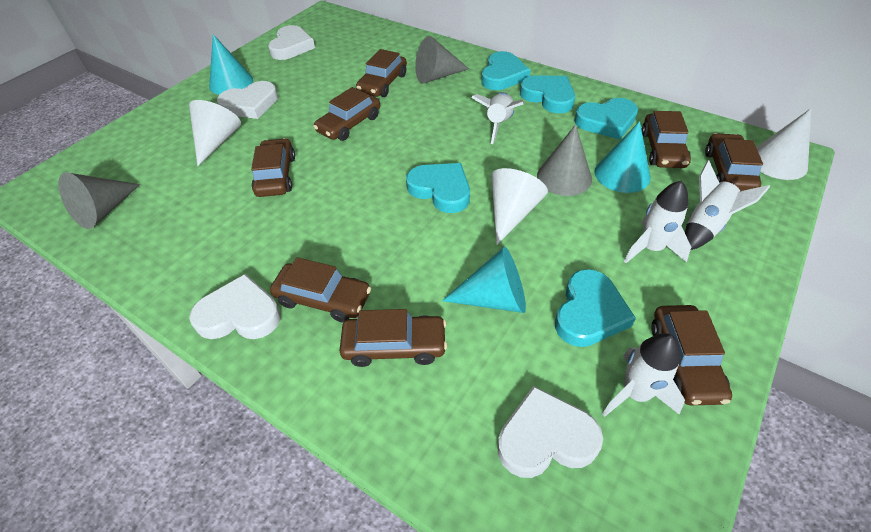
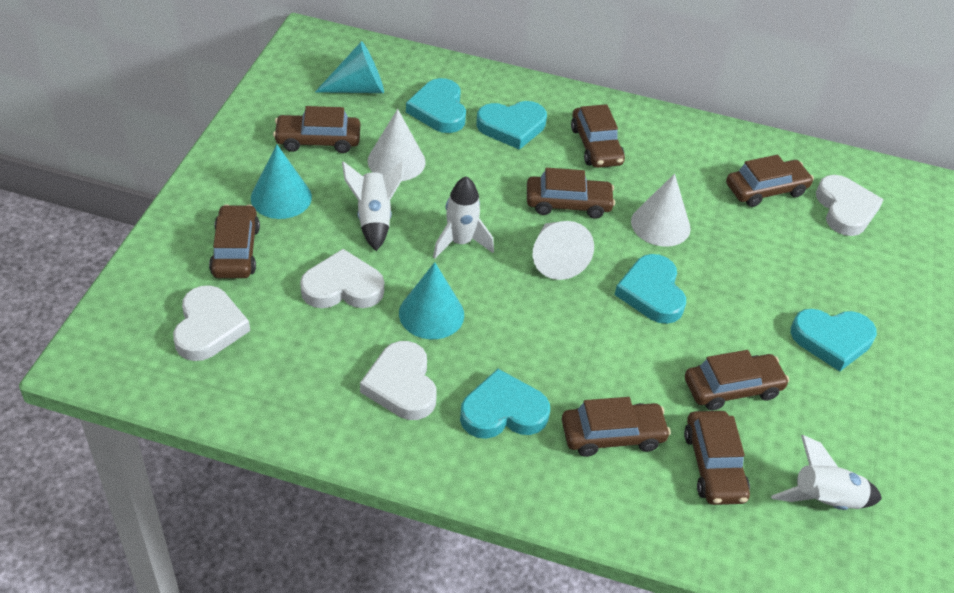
grey cone: [58,172,140,229] [415,36,469,84] [537,124,592,196] = 3 -> none = 0
white rocket: [471,92,524,144] [602,333,685,417] [624,181,691,263] [685,160,770,250] = 4 -> [342,160,404,251] [433,176,494,258] [771,435,882,510] = 3

